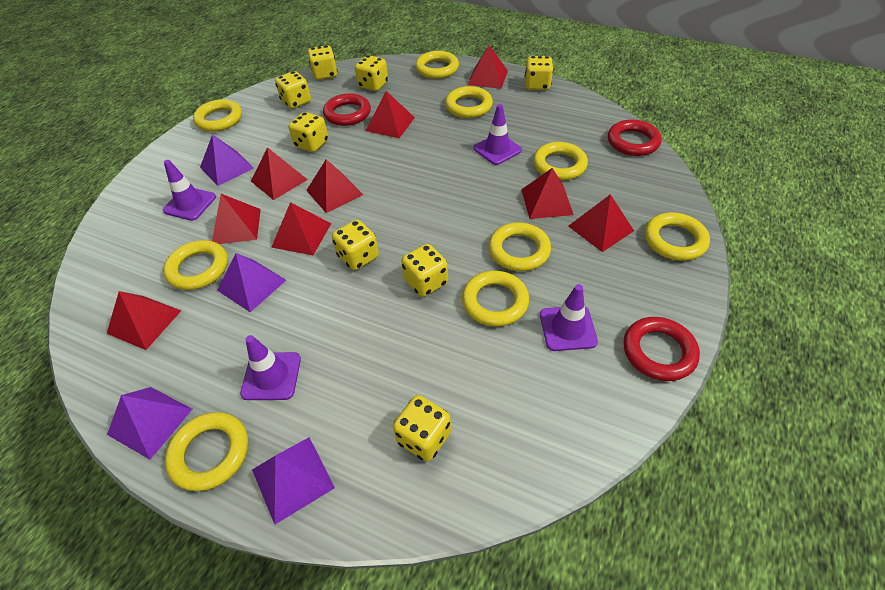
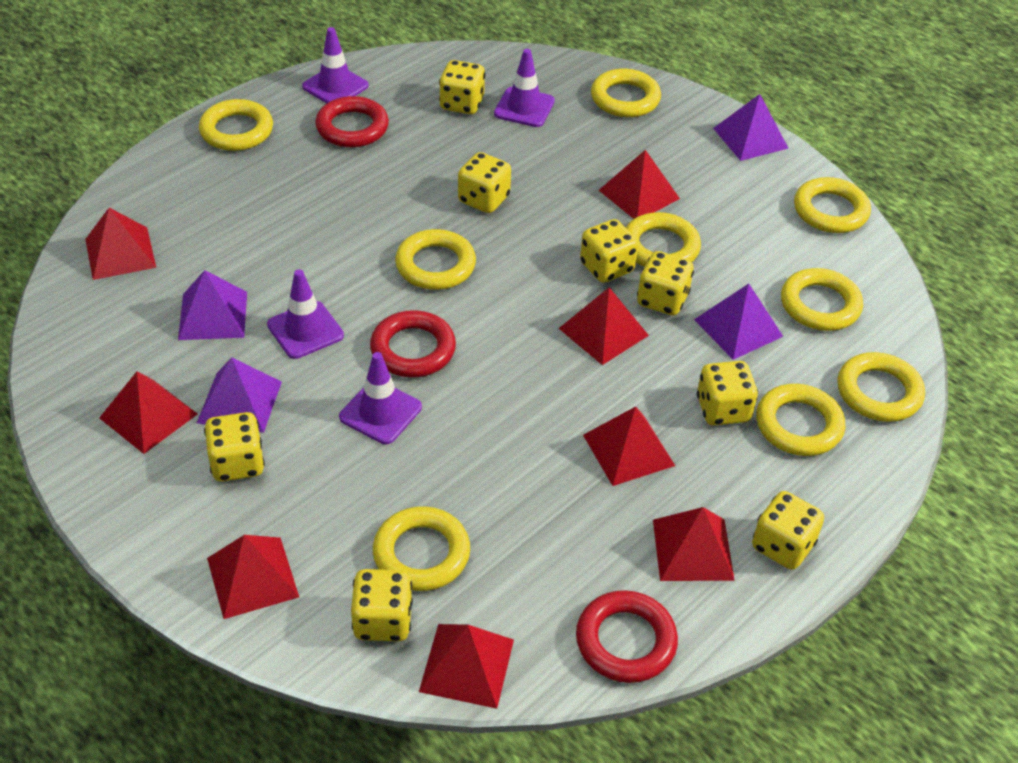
red pyramid: [107,291,181,350] [212,194,261,244] [251,147,308,200] [271,202,331,255] [306,159,363,213] [366,91,415,138] [468,45,508,89] [521,168,574,219] [568,194,634,252] = 9 -> [85,208,156,280] [99,371,197,454] [207,535,299,619] [419,624,514,709] [558,287,649,365] [583,406,675,486] [599,150,680,219] [653,507,735,581] = 8

